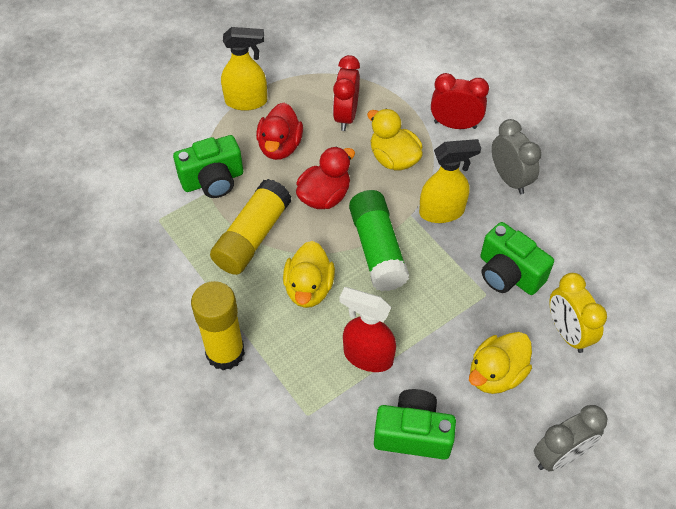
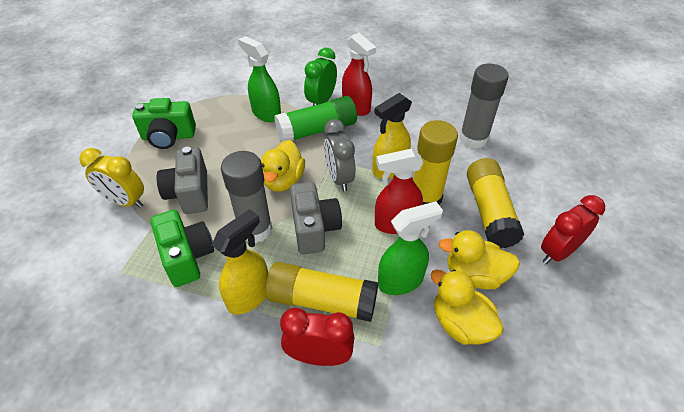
green camera: [173,135,243,198] [374,389,456,459] [480,222,554,295] = 3 -> [132,98,196,149] [151,210,214,287] = 2
green clock: none = 0 -> [304,48,337,106] = 1
green spray bottle: none = 0 -> [238,36,281,122] [378,201,443,295] = 2
grey camera: none = 0 -> [156,147,208,214] [290,182,342,254] = 2
grey clock: [492,119,542,194] [534,405,607,471] = 2 -> [324,119,355,191] = 1
grey glue stick: none = 0 -> [221,151,272,243] [459,64,509,149] = 2
red duck: [256,103,303,160] [296,147,355,209] = 2 -> none = 0
red spray bottle: [339,287,396,372] = 1 -> [342,33,376,116] [375,149,424,234] = 2
yellow glue stick: [191,281,245,370] [210,179,291,275] = 2 -> [265,262,378,322] [413,120,458,206] [467,158,524,248] = 3

